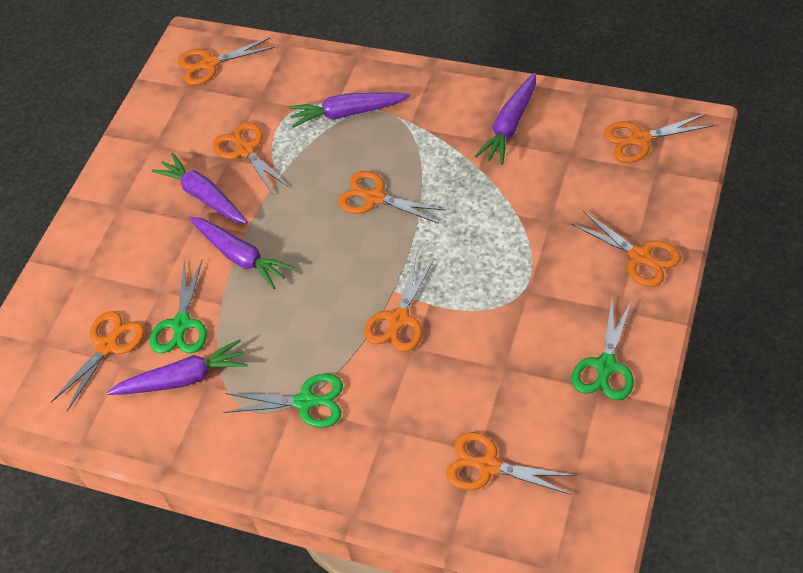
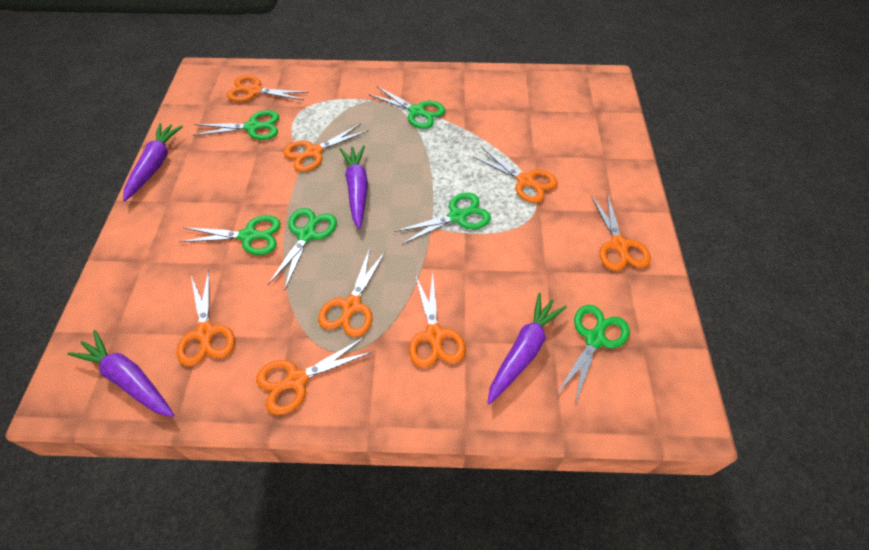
green scissors: [150,260,207,353] [223,374,343,428] [571,300,634,400] = 3 -> [180,215,281,255] [193,110,279,140] [268,208,337,289] [368,86,445,129] [395,192,491,245] [557,305,630,405] = 6
purple carrot: [107,339,247,395] [151,153,247,224] [189,217,294,289] [289,93,410,128] [475,73,536,165] = 5 -> [68,330,174,417] [123,123,183,201] [340,145,368,229] [488,293,567,404] = 4

